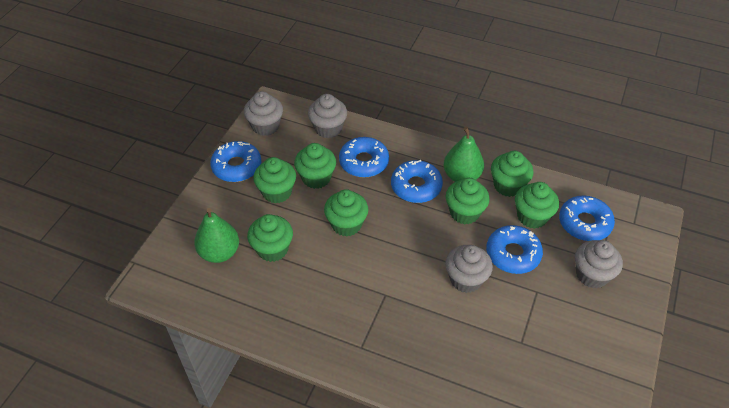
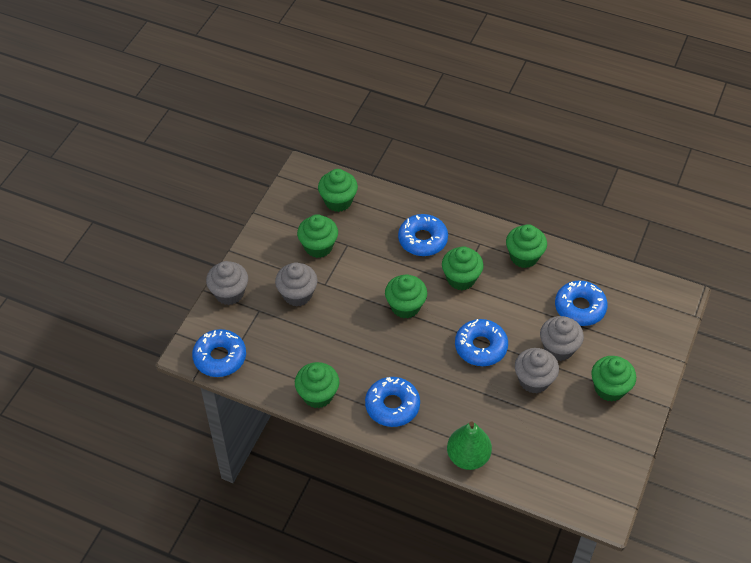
green pear: [194,208,239,263] [444,127,484,182] = 2 -> [447,421,492,470] = 1

